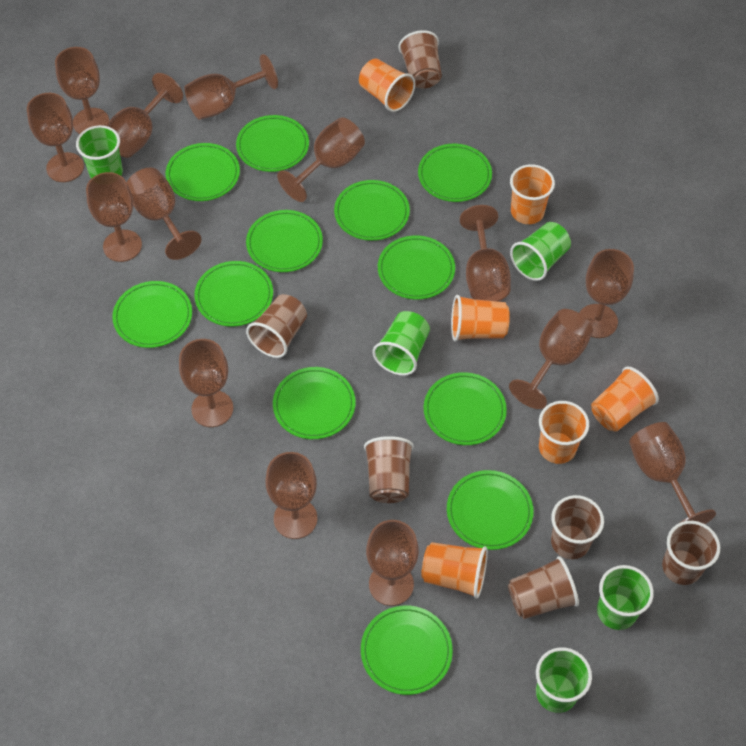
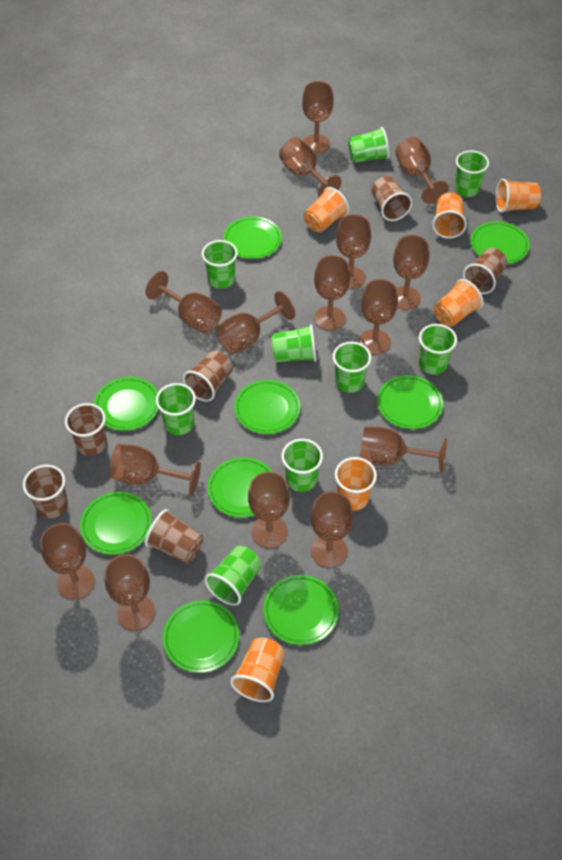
brown goblet: [27,93,84,182] [55,47,109,134] [86,172,142,262] [106,73,183,158] [127,167,201,260] [179,339,233,427] [184,54,278,120] [266,452,317,539] [277,117,365,202] [366,520,419,606] [460,205,511,301] [509,309,593,409] [579,249,634,338] [629,422,716,524] = 14 -> [40,523,95,600] [104,554,155,631] [109,444,201,496] [146,271,222,334] [216,291,295,354] [248,471,290,548] [279,137,342,197] [302,81,334,154] [311,491,353,568] [314,255,350,331] [336,214,371,289] [359,279,398,355] [360,426,448,473] [393,235,429,310] [395,137,449,204] = 15
green cup: [76,125,123,179] [373,311,430,376] [510,222,571,281] [536,647,592,713] [597,565,654,630] = 5 -> [156,383,196,435] [202,240,238,289] [204,546,261,606] [272,325,317,362] [282,439,323,492] [333,342,371,393] [348,127,389,163] [419,324,457,375] [455,150,489,197] = 9
green plate: [112,281,192,348] [166,143,240,201] [194,261,273,327] [236,115,309,172] [246,210,323,272] [273,367,355,439] [334,180,410,241] [361,606,453,695] [378,235,455,300] [418,144,492,202] [424,372,507,445] [447,470,534,550] = 12 -> [80,492,152,555] [94,377,159,431] [163,600,239,673] [207,457,273,518] [223,217,282,259] [234,380,300,434] [263,575,339,645] [377,375,443,429] [470,221,530,264] = 9

